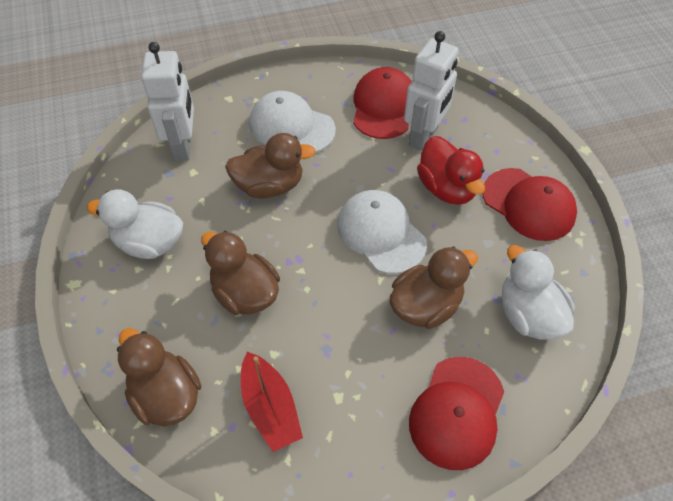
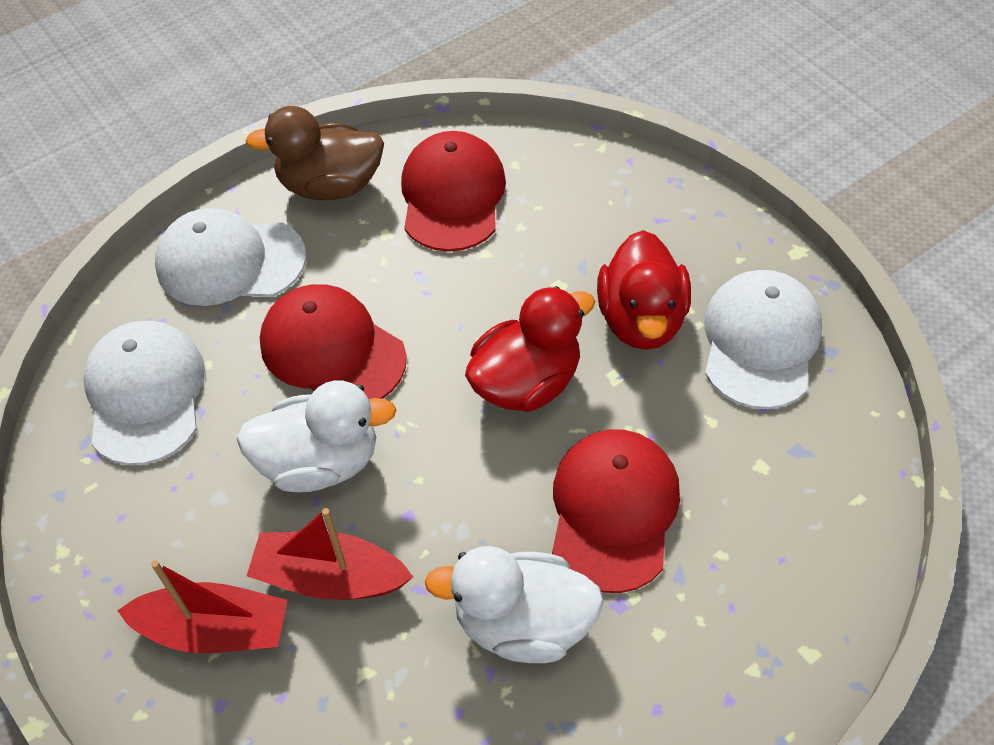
brown duck: [117,328,201,426] [201,231,280,315] [225,133,316,198] [390,247,478,329] = 4 -> [245,106,384,200] = 1
red boat: [241,352,303,452] = 1 -> [117,560,287,653] [247,508,413,600] = 2
red duck: [417,136,485,205] = 1 -> [465,286,595,412] [597,230,691,350] = 2
white cap: [249,91,336,153] [337,190,427,274] = 2 -> [83,321,205,465] [155,208,306,306] [704,270,822,409] = 3
white robot: [141,42,194,161] [404,31,459,151] = 2 -> none = 0

